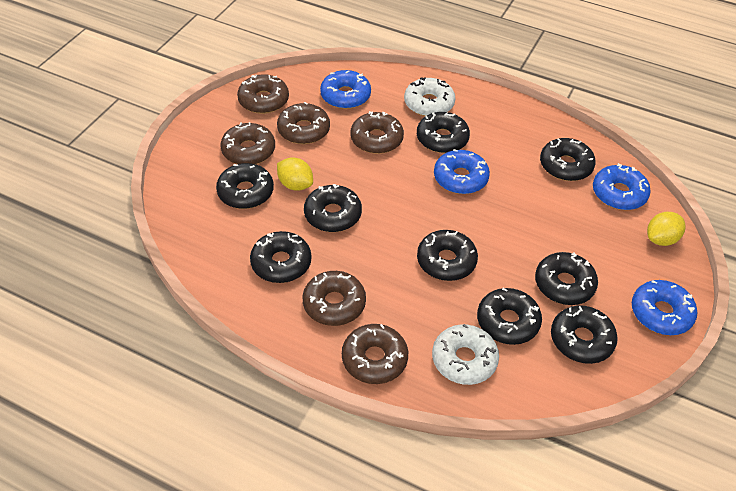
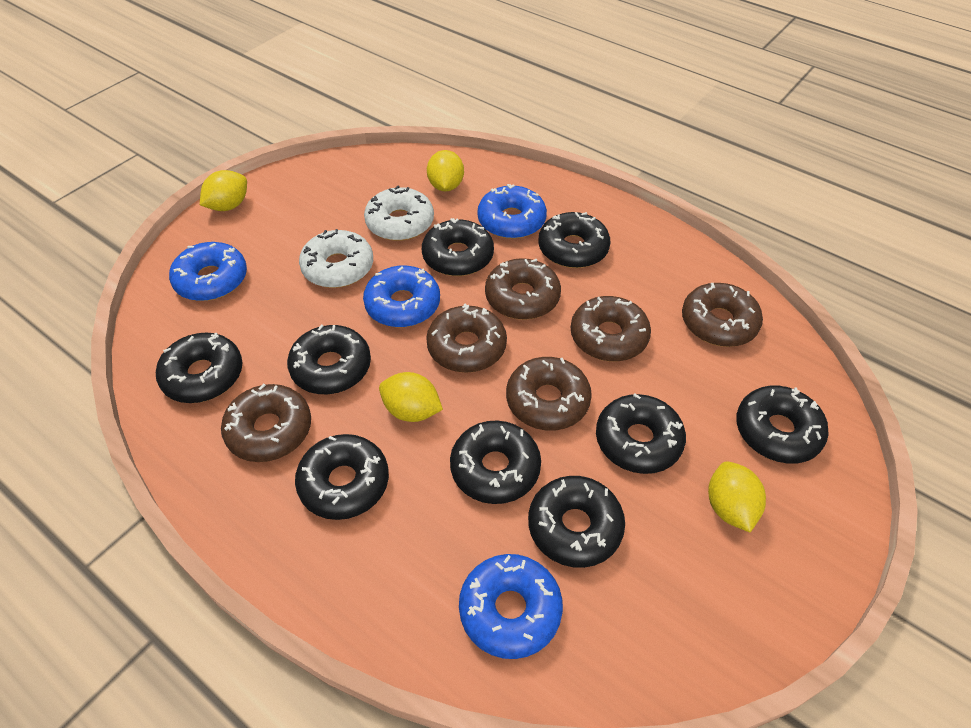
yellow lemon: [277,157,313,191] [647,212,686,246] = 2 -> [200,170,247,211] [379,372,443,422] [427,150,464,191] [708,461,766,532] = 4

